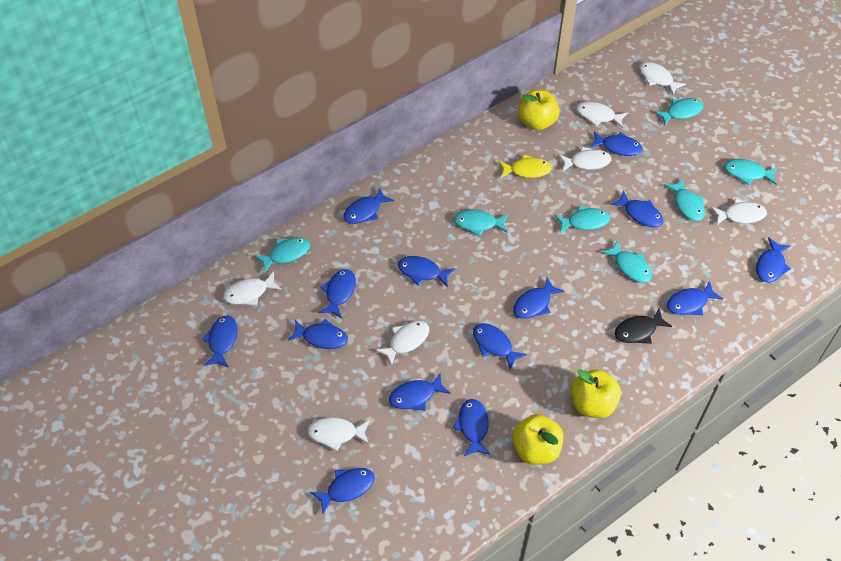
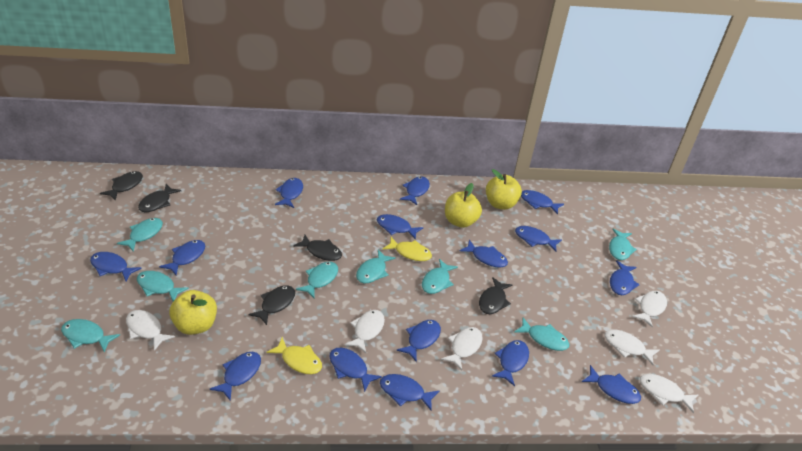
black fish: [615,308,672,344] = 1 -> [100,171,143,201] [138,184,181,212] [248,285,295,325] [293,235,342,261] [479,277,512,314] = 5
blue fish: [202,315,238,368] [288,319,348,349] [310,468,375,514] [319,269,356,319] [343,187,394,224] [389,372,451,411] [398,256,455,288] [453,399,491,456] [473,323,527,370] [513,277,564,319] [589,131,643,156] [610,190,664,227] [667,281,723,315] [756,237,791,283] = 14 -> [90,252,142,281] [159,240,205,275] [209,352,261,401] [275,178,303,208] [329,348,382,392] [377,214,424,240] [380,374,439,410] [397,320,441,362] [400,177,430,205] [460,240,508,268] [492,340,529,386] [515,226,562,252] [521,190,564,214] [582,365,641,404] [610,261,640,295] = 15
turquoise fish: [254,237,310,273] [454,210,508,237] [555,206,610,234] [601,240,652,283] [654,98,704,125] [664,179,705,221] [724,159,778,185] = 7 -> [61,319,120,353] [117,218,163,252] [137,271,189,301] [296,262,338,298] [356,250,396,283] [422,259,458,294] [514,318,569,351] [609,228,637,260] = 8
white fish: [223,271,282,305] [307,417,370,451] [375,321,429,366] [558,147,612,172] [576,102,628,128] [639,62,686,95] [710,199,767,226] = 7 -> [126,310,175,351] [345,310,385,353] [441,327,483,370] [604,329,660,365] [632,291,667,328] [640,374,698,413] = 6
yellow fish: [499,155,552,179] = 1 -> [267,337,322,374] [383,237,432,261] = 2

